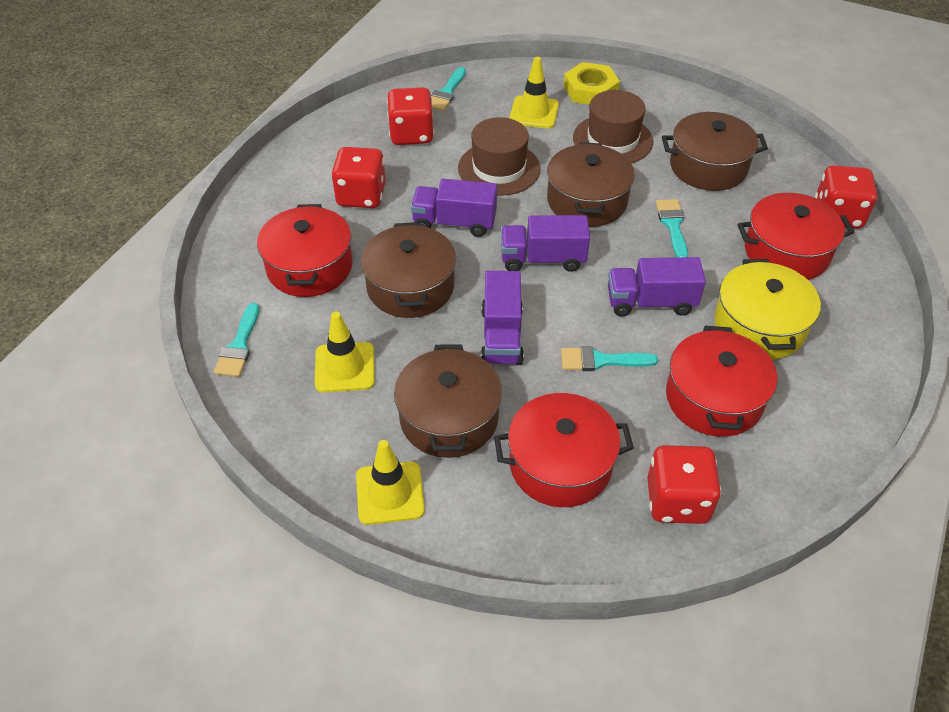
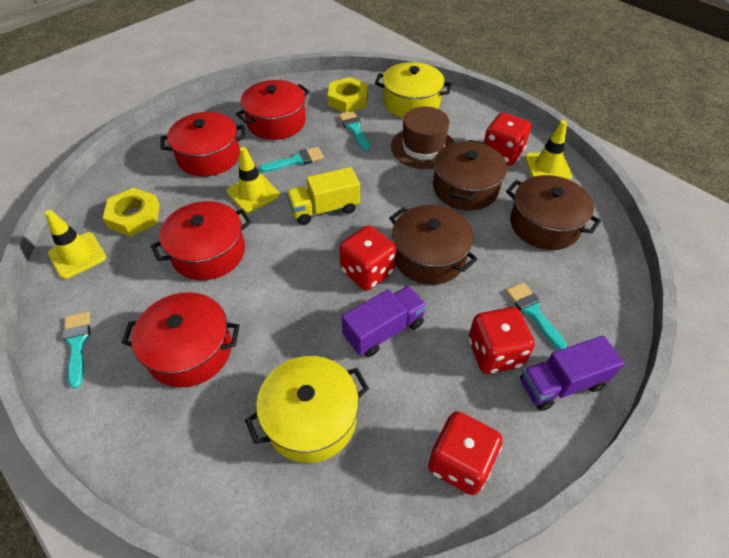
brown hat: [458,117,541,196] [573,90,653,163] = 2 -> [391,107,455,169] = 1
brown pot: [361,222,456,318] [394,344,502,458] [547,142,635,227] [662,112,768,191] = 4 -> [389,205,478,285] [433,140,507,211] [506,175,601,250] = 3
purple truck: [411,179,497,237] [481,271,524,365] [501,215,590,272] [608,257,706,317] = 4 -> [341,286,427,357] [520,336,624,411] = 2
yellow nut: [563,62,620,105] = 1 -> [103,188,160,237] [328,77,368,113] = 2
yellow pot: [714,259,821,359] = 1 -> [245,356,369,463] [375,62,452,118] = 2
yellow truck: none = 0 -> [287,167,360,225] = 1

